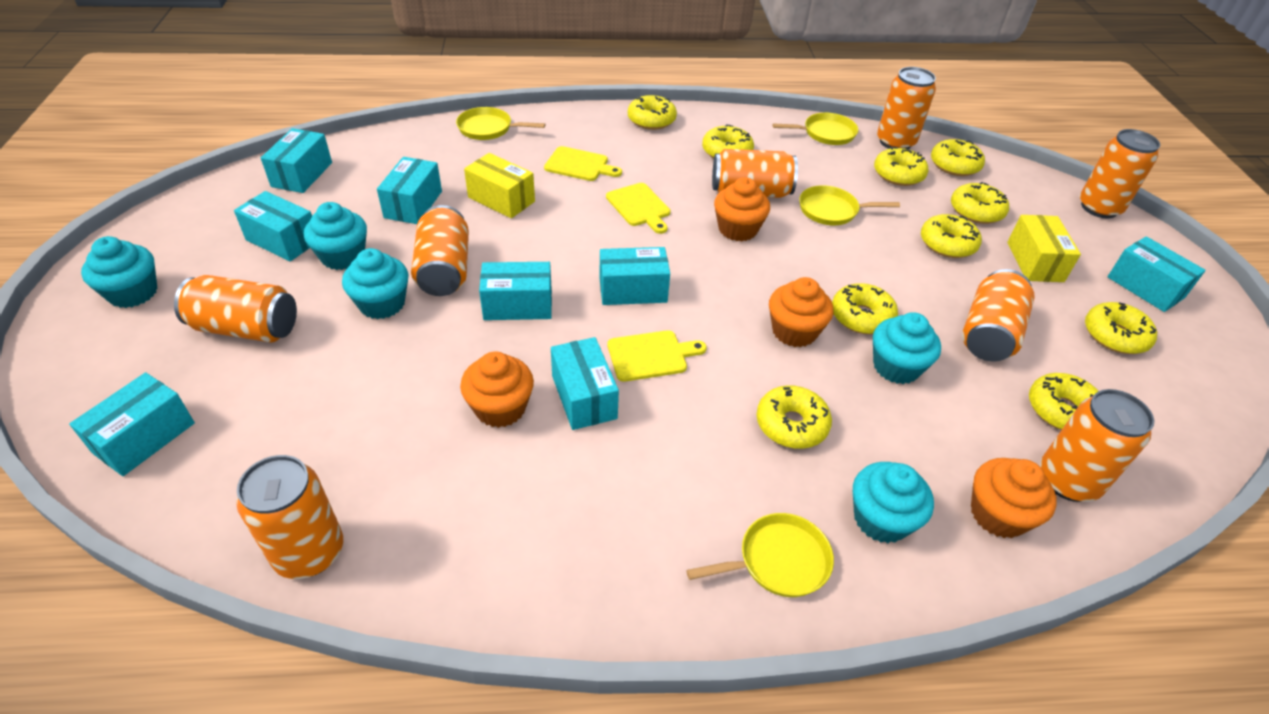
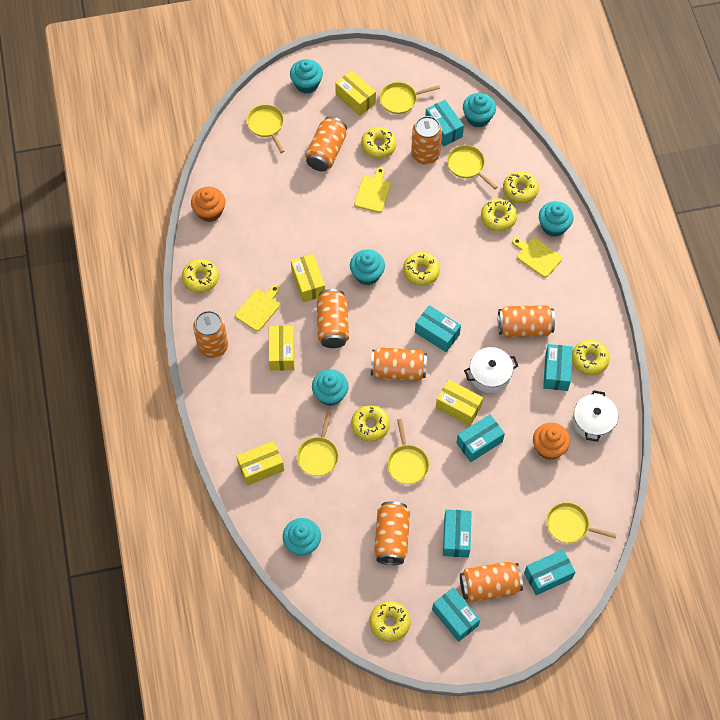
orange cupcake: [460,352,534,428] [714,177,770,242] [769,277,833,347] [971,458,1057,538] = 4 -> [191,187,226,222] [533,423,570,460] = 2
turquoise box: [69,372,195,476] [234,191,312,261] [261,128,332,193] [377,157,442,224] [479,262,552,320] [551,337,619,430] [599,247,670,305] [1107,236,1206,312] = 8 -> [415,305,461,352] [425,100,464,146] [432,587,480,642] [443,509,472,558] [456,414,505,462] [524,549,575,595] [543,344,573,391] = 7
turquoise cupcake: [81,236,158,308] [304,202,367,270] [342,248,408,319] [852,462,934,543] [873,312,941,384] = 5 -> [283,518,321,556] [290,59,323,94] [312,369,349,406] [350,249,385,285] [463,93,496,128] [539,201,574,237] = 6
white pot: none = 0 -> [464,347,518,393] [573,390,618,442] = 2
yellow box: [464,153,535,218] [1007,215,1081,282] = 2 -> [236,441,284,486] [269,326,294,371] [291,254,325,302] [335,70,376,116] [436,380,483,426] = 5
yellow donut: [628,95,677,130] [702,124,754,159] [756,385,832,449] [832,283,898,334] [874,147,928,186] [921,214,982,258] [931,139,985,176] [951,182,1009,224] [1029,373,1098,430] [1085,302,1157,354] = 10 -> [182,259,219,293] [351,405,390,442] [361,127,396,159] [369,601,411,642] [403,252,440,286] [481,199,517,232] [503,171,539,204] [572,340,610,375] = 8
yellow pan: [456,107,545,140] [686,513,834,597] [772,113,858,145] [799,185,900,225] = 4 -> [246,105,284,153] [297,411,339,476] [380,82,440,114] [387,419,429,484] [447,145,497,189] [546,502,617,543] = 6

